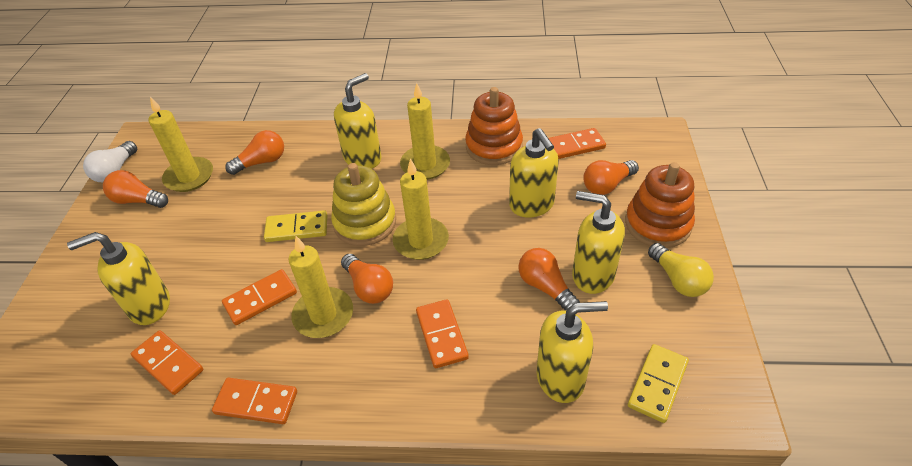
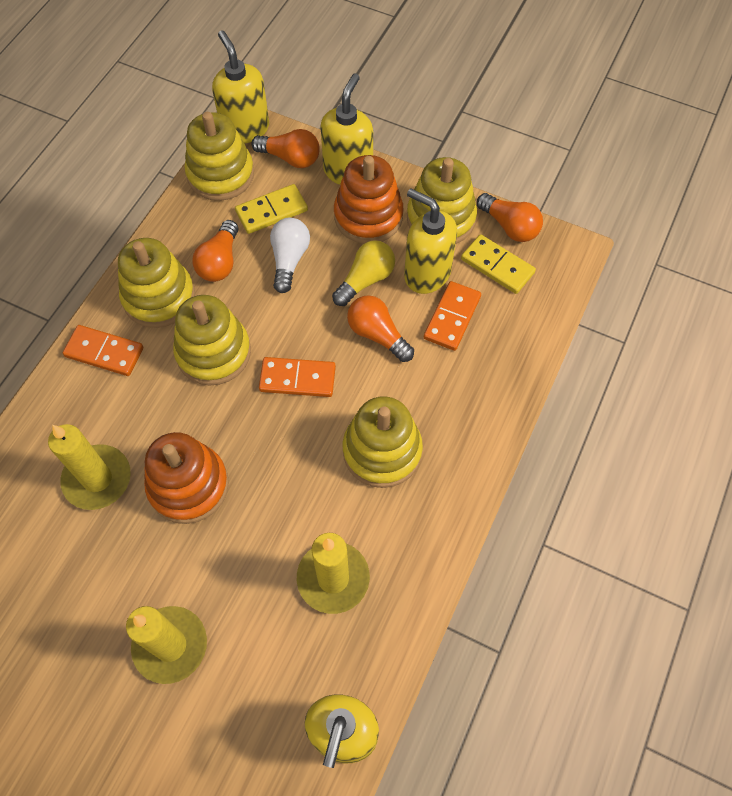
orange domino: [131,330,203,395] [212,378,297,424] [222,269,297,325] [416,299,469,368] [548,128,606,159] = 5 -> [63,325,143,376] [259,357,336,397] [424,281,481,351] = 3
orange light bulb: [103,170,168,208] [225,130,284,175] [341,254,393,304] [518,248,580,311] [583,160,639,195] = 5 -> [193,220,238,282] [251,129,320,168] [347,295,414,362] [477,193,543,242] = 4
yellow candle: [149,97,213,192] [289,236,353,338] [393,159,449,260] [400,83,450,180] = 4 -> [48,424,131,510] [126,606,207,684] [297,533,370,614] = 3
yellow soap dispenser: [67,232,170,325] [334,73,382,169] [509,128,559,218] [537,301,608,403] [572,191,625,294] = 5 -> [212,31,269,143] [305,695,379,768] [320,73,373,185] [404,188,457,294] = 4
yellow stacking toy: [331,163,396,246] = 1 -> [118,238,195,328] [173,295,251,385] [185,112,254,201] [343,396,423,488] [407,157,477,244] = 5

